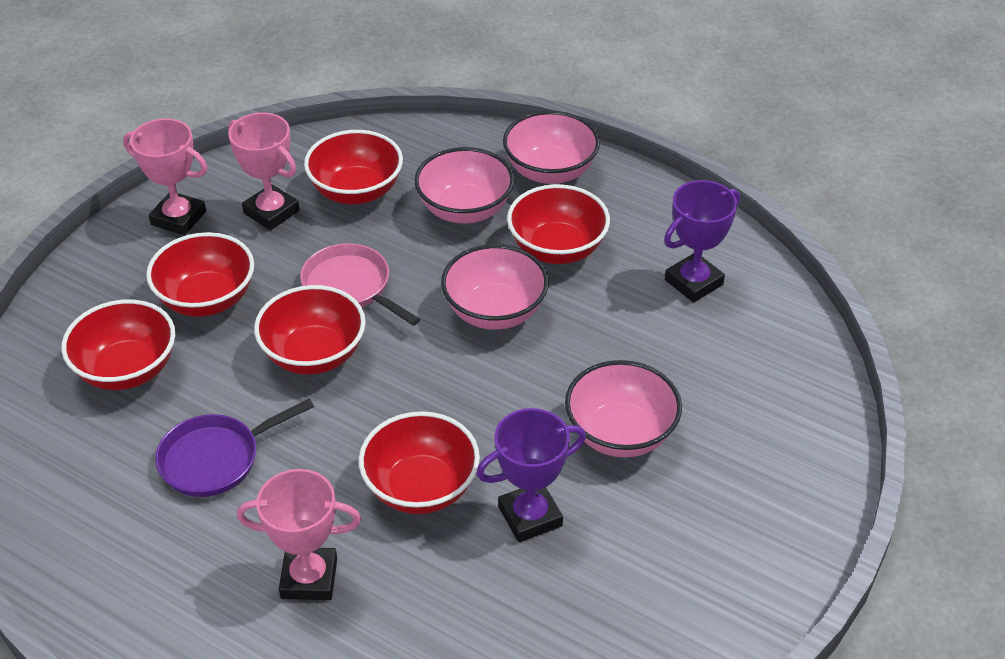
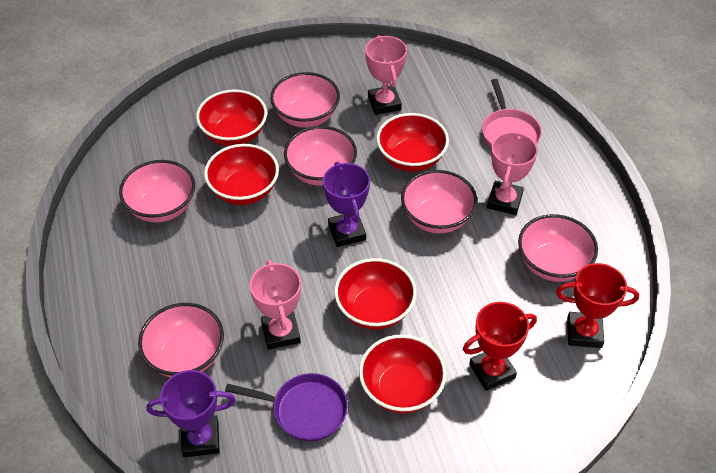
pink bowl: [414,147,515,224] [441,244,549,330] [503,111,600,184] [565,360,682,458] = 4 -> [119,160,195,222] [138,303,224,377] [270,72,340,128] [284,126,357,186] [401,170,477,234] [518,214,598,282] = 6
red bowl: [61,300,175,390] [146,232,254,317] [254,285,366,375] [304,130,403,205] [359,411,480,514] [507,184,610,264] = 6 -> [196,89,267,146] [204,144,279,205] [334,258,417,330] [359,335,447,413] [377,113,449,172] = 5
red trophy: none = 0 -> [463,302,537,391] [556,263,639,348] = 2

